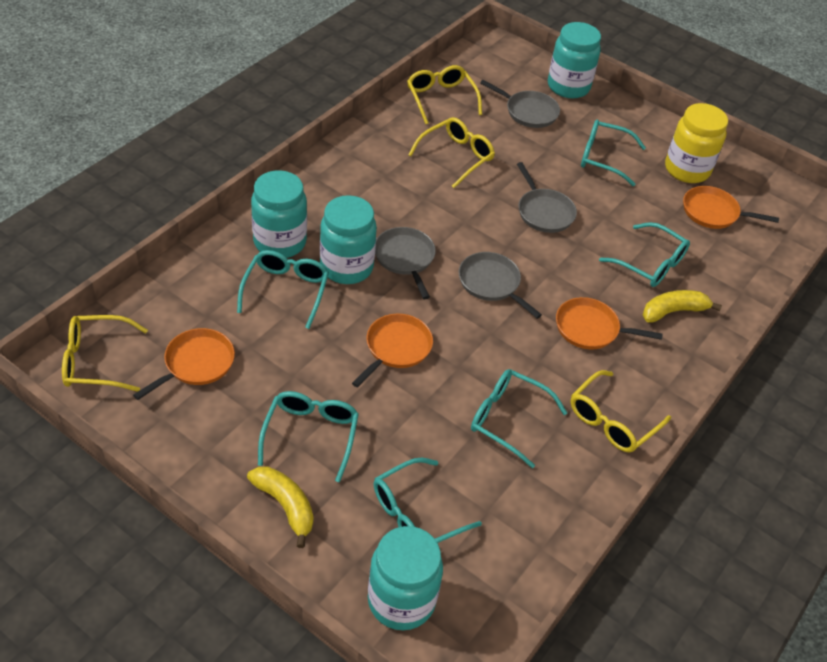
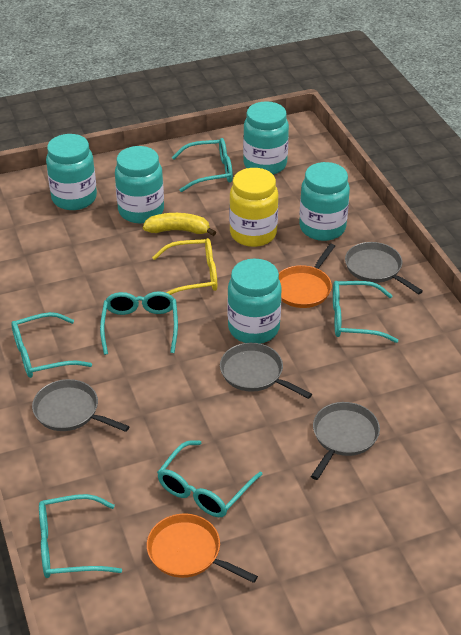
orange pan: [133,328,235,400] [352,314,433,388] [556,297,663,349] [683,186,779,229] = 4 -> [147,513,258,583] [279,243,335,308] = 2
turquoise jar: [251,170,307,258] [320,195,377,284] [368,526,443,630] [548,22,601,98] = 4 -> [46,134,97,210] [115,146,164,223] [227,259,282,344] [243,101,289,175] [299,162,350,241] = 5
yellow banana: [247,466,313,548] [643,290,722,323] = 2 -> [143,213,216,236] = 1
yellow glasses: [62,315,148,392] [407,65,482,124] [408,117,495,188] [570,370,671,453] = 4 -> [152,238,217,295] = 1

